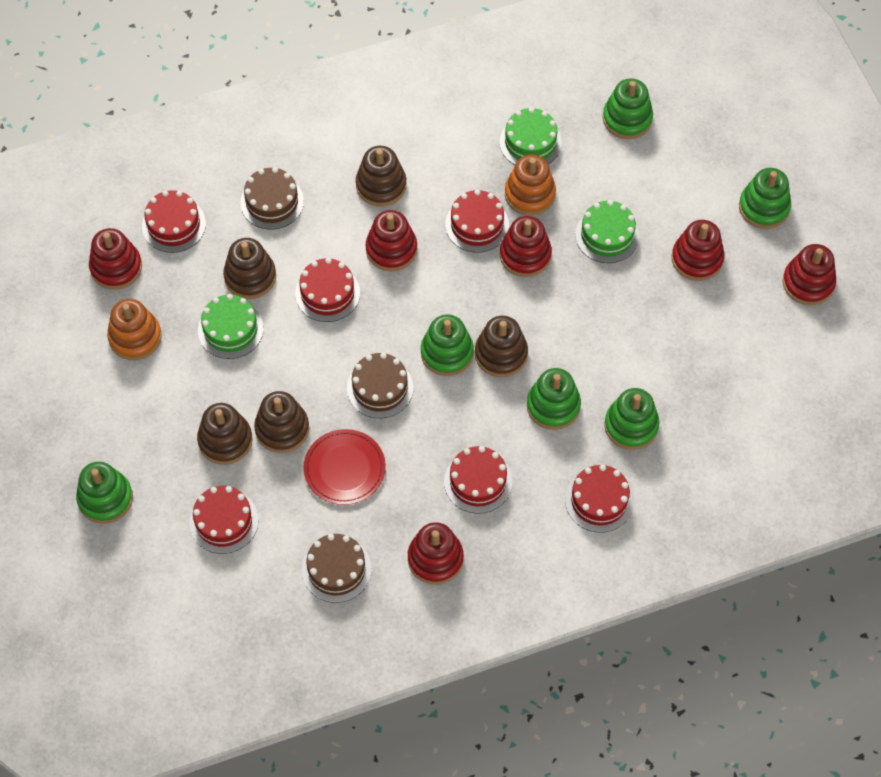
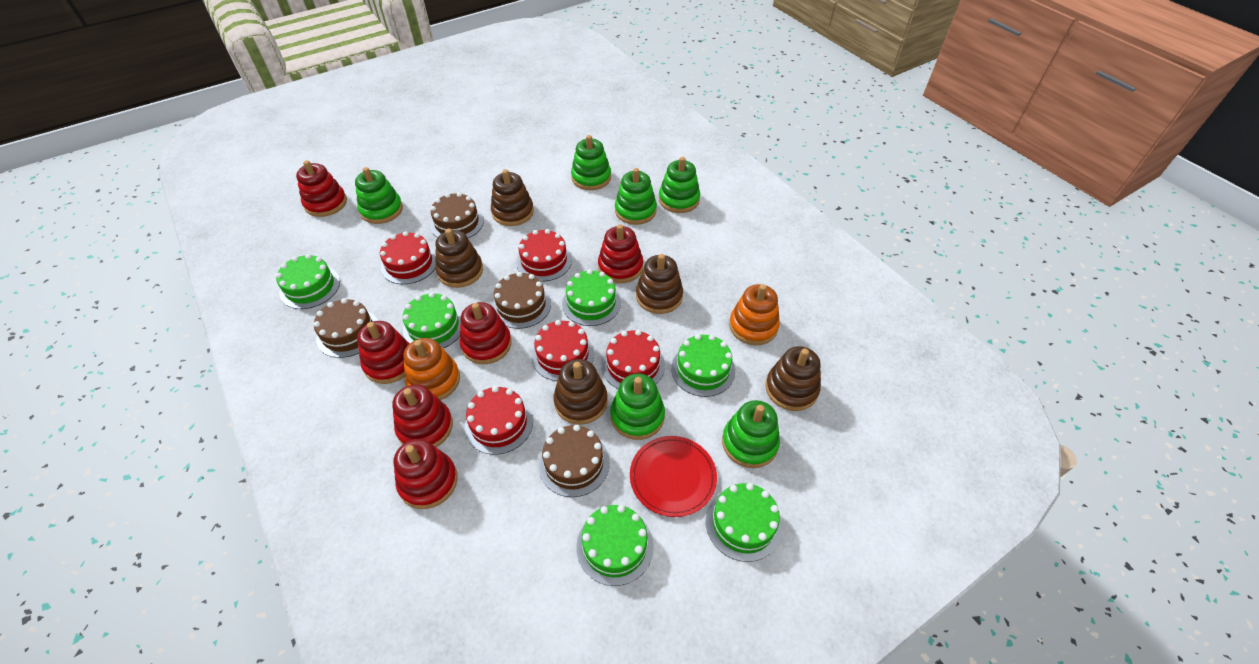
brown cake: [240,167,304,230] [302,534,372,603] [347,353,413,418] = 3 -> [313,298,378,358] [430,192,484,238] [492,272,551,329] [539,425,610,497] = 4
green cake: [198,294,264,359] [499,107,562,165] [575,200,639,263] = 3 -> [276,254,340,309] [402,292,462,348] [562,269,621,326] [576,505,654,586] [671,334,735,397] [706,483,782,562] = 6
red cake: [142,190,206,253] [189,486,259,554] [295,258,360,322] [444,446,512,514] [445,189,509,253] [565,465,634,533] = 6 -> [380,231,436,284] [465,386,533,455] [516,229,572,282] [531,320,594,381] [601,330,665,389] = 5

